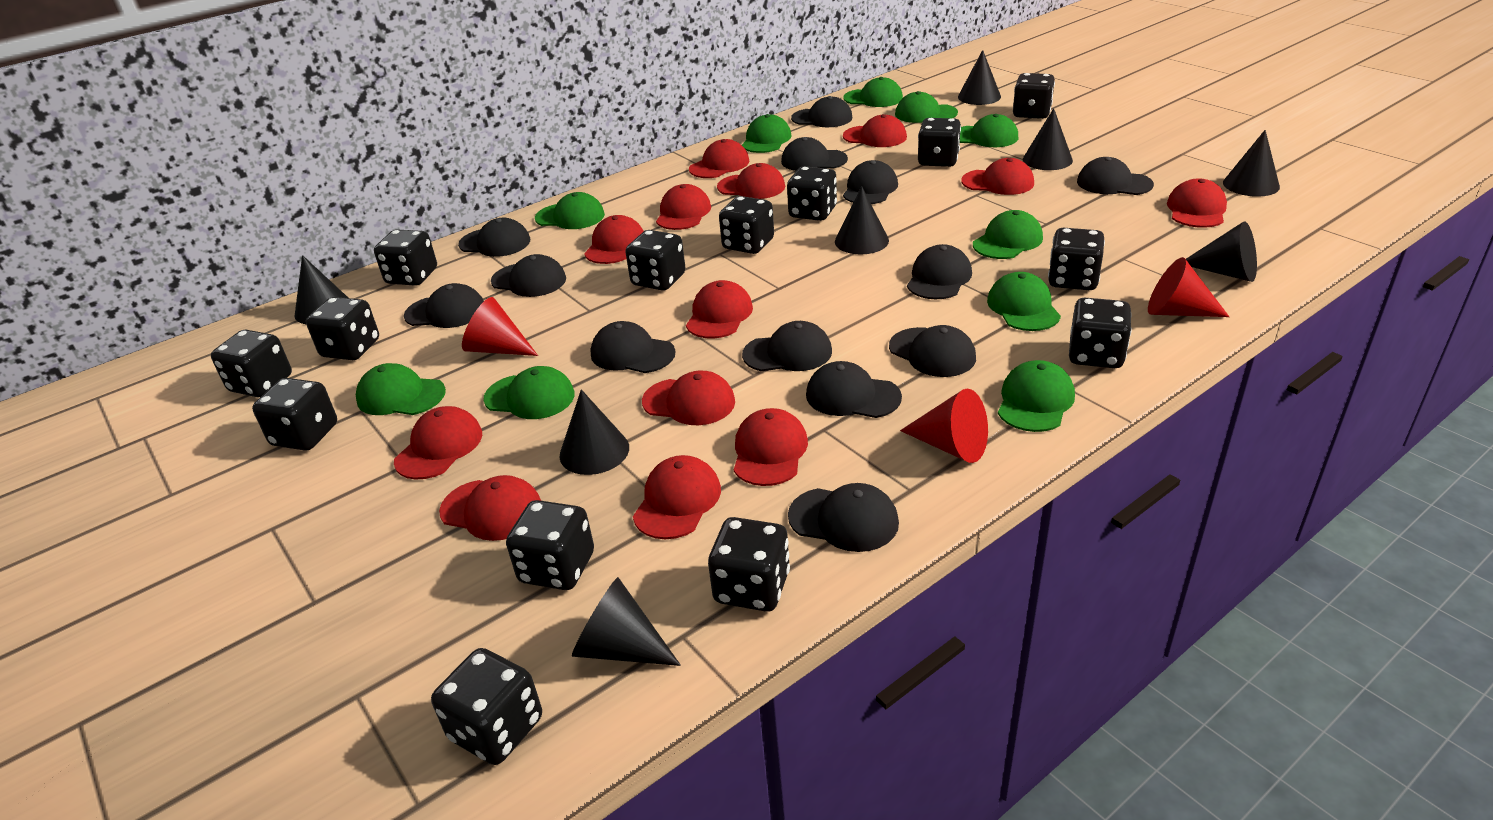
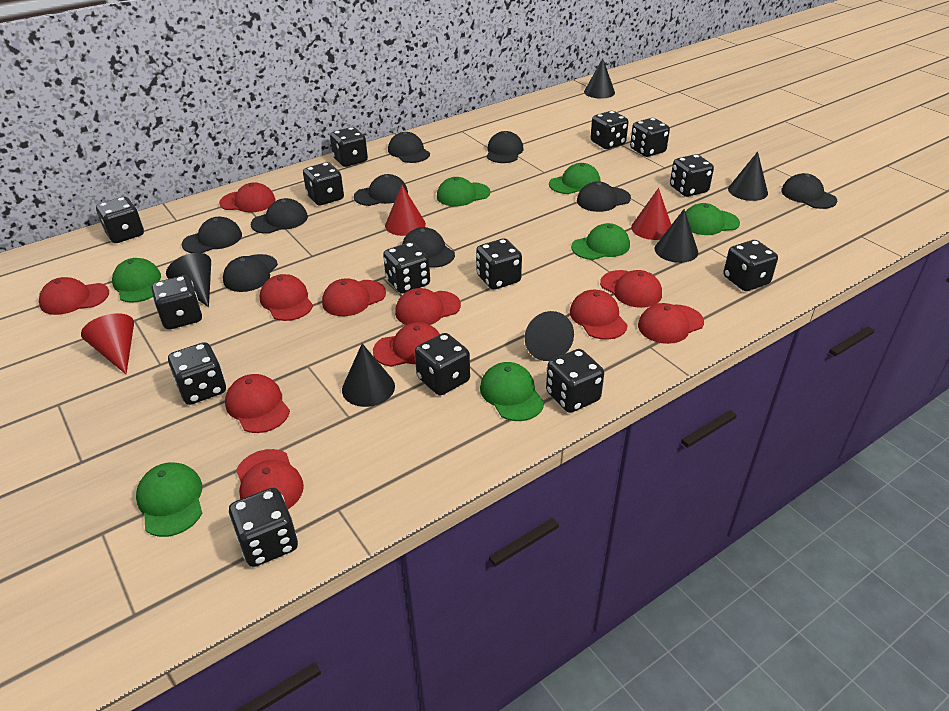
black cap: [404,283,484,328] [458,218,530,257] [491,254,566,297] [591,321,676,373] [742,321,832,371] [781,137,848,171] [788,483,899,552] [791,96,852,127] [806,361,902,418] [843,160,898,204] [889,325,976,377] [907,244,972,299] [1077,157,1154,195] = 13 -> [182,217,242,253] [223,254,278,292] [251,198,308,234] [354,174,408,206] [388,132,430,163] [402,227,455,268] [487,131,523,163] [577,181,631,212] [781,173,837,209] = 9
black cone: [294,255,348,324] [560,389,629,475] [572,577,681,666] [835,186,889,254] [958,50,1001,105] [1023,108,1073,170] [1186,221,1257,282] [1223,130,1280,197] = 8 -> [166,253,211,307] [342,343,395,407] [525,311,574,361] [584,58,615,99] [654,209,698,263] [728,152,768,201] = 6
green cap: [356,363,446,415] [483,366,575,419] [535,192,605,229] [742,114,792,153] [843,77,903,107] [895,91,958,123] [960,114,1018,147] [973,210,1043,259] [987,272,1061,331] [998,360,1075,432] = 10 -> [112,258,161,303] [136,463,202,537] [437,177,490,206] [480,362,544,421] [549,163,601,194] [571,223,630,260] [685,203,740,235] = 7
red cap: [394,406,482,480] [439,475,541,541] [584,215,644,264] [633,455,721,539] [642,370,735,425] [656,184,711,230] [686,280,753,339] [689,139,749,178] [717,163,785,199] [734,408,808,486] [843,114,907,147] [961,158,1034,195] [1167,178,1227,228] = 13 -> [39,277,109,315] [219,182,276,212] [225,374,290,433] [236,449,304,509] [260,274,313,321] [322,278,386,316] [373,322,440,367] [395,288,461,325] [570,290,628,340] [600,270,662,308] [638,303,704,344] = 11

